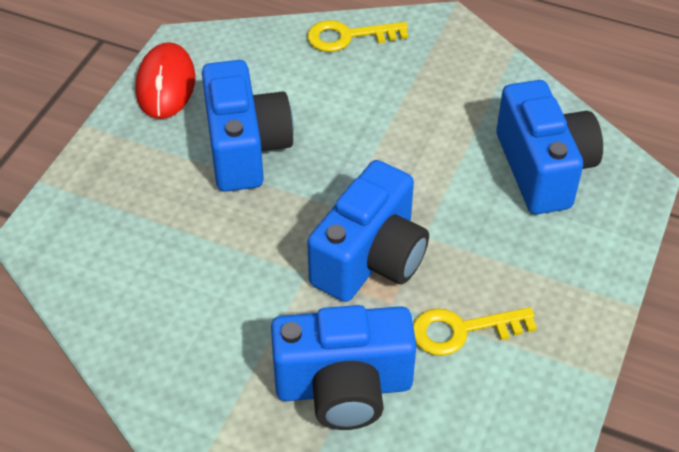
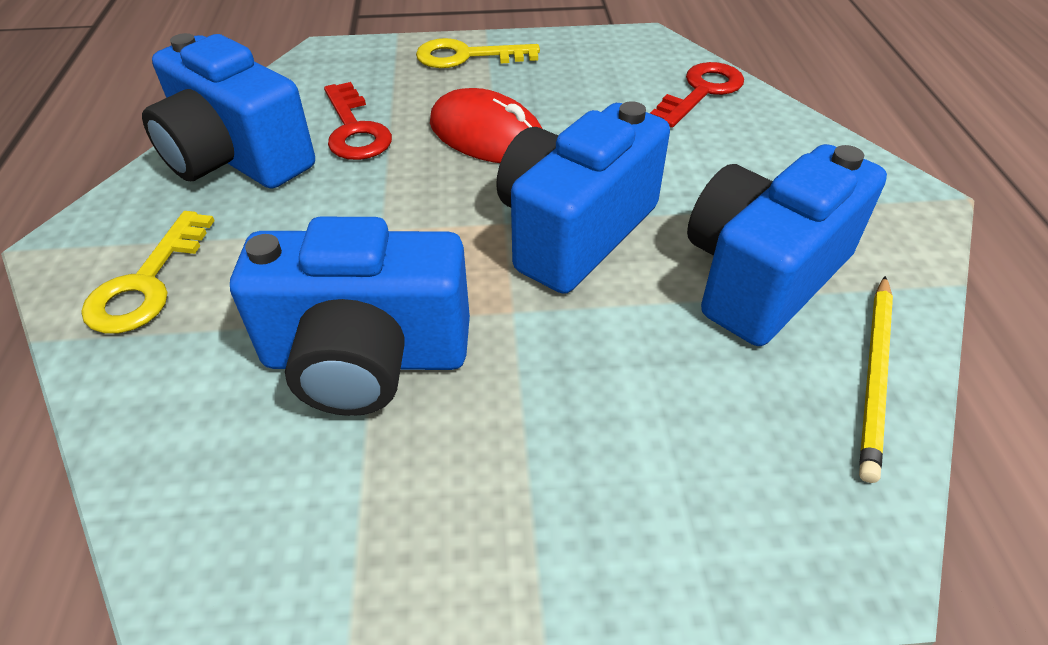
red key: none = 0 -> [324,82,392,160] [650,62,744,128] = 2
yellow pencil: none = 0 -> [859,276,893,483] = 1

